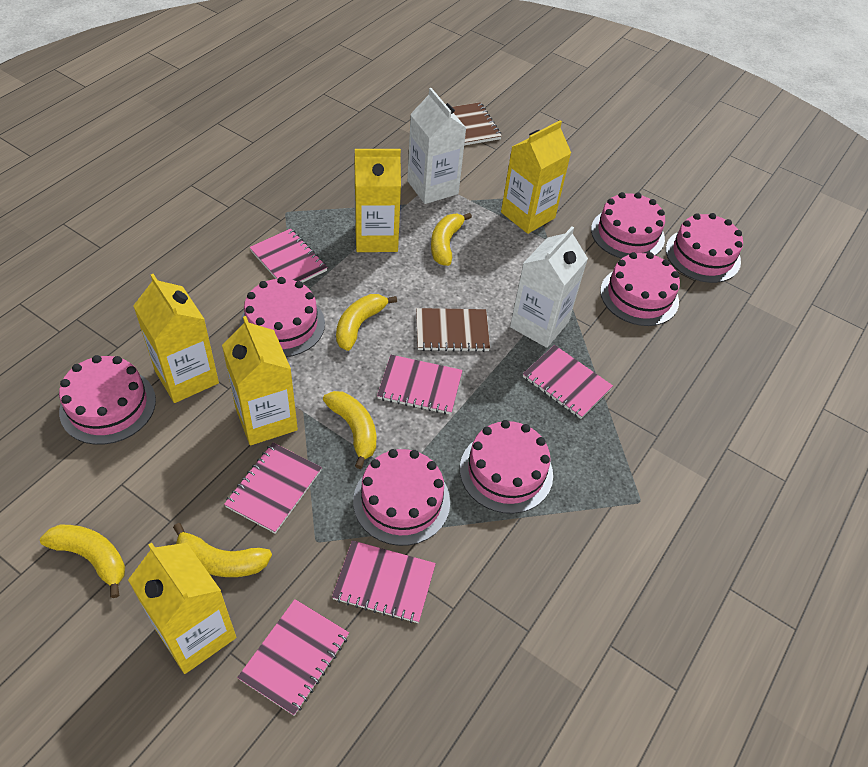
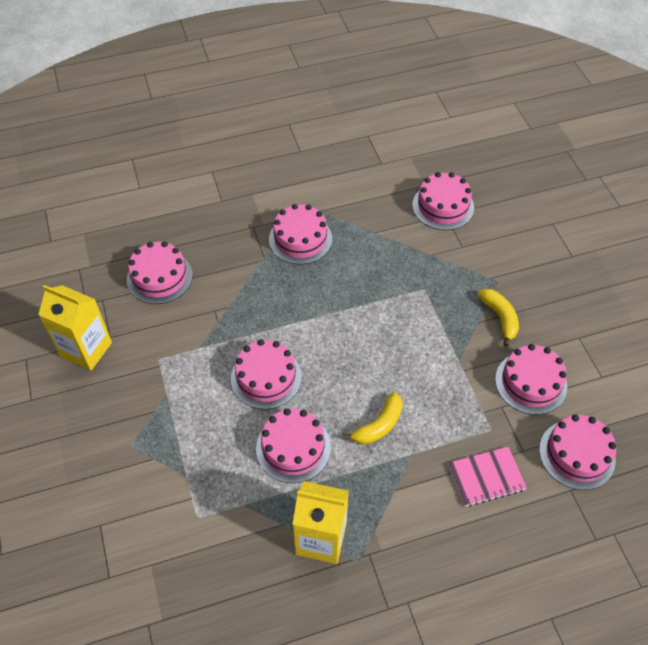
brown notebook: [416,308,490,352] [452,102,502,145] = 2 -> none = 0
pink notebook: [224,443,322,534] [237,599,349,716] [249,228,328,283] [332,540,436,623] [377,355,463,415] [523,345,613,419] = 6 -> [448,447,527,507] = 1
white carton: [407,88,466,204] [510,226,588,348] = 2 -> none = 0
yellow banana: [40,525,125,598] [173,523,272,577] [323,391,376,469] [336,294,397,351] [431,213,472,266] = 5 -> [342,392,403,445] [477,288,519,347] = 2
yellow carton: [128,543,236,674] [133,274,219,403] [222,316,298,446] [354,149,401,252] [501,120,571,234] = 5 -> [38,285,112,371] [293,481,349,564] = 2

